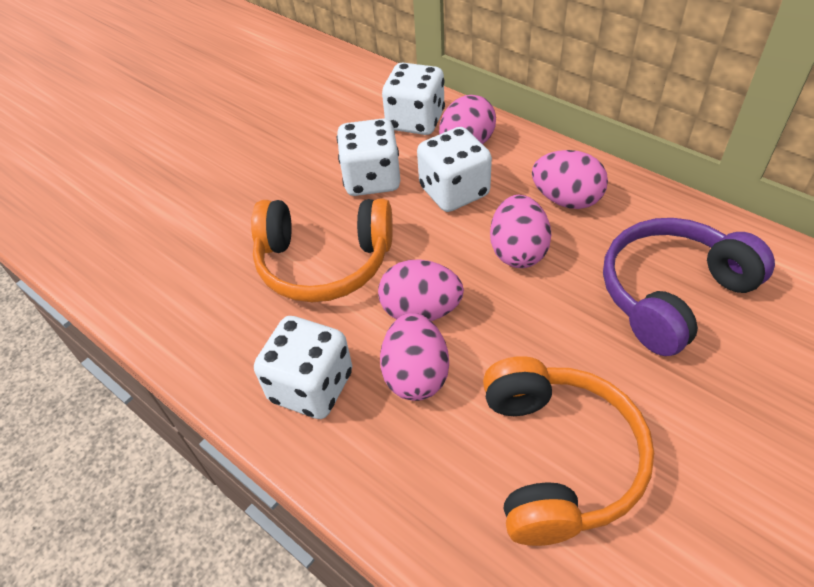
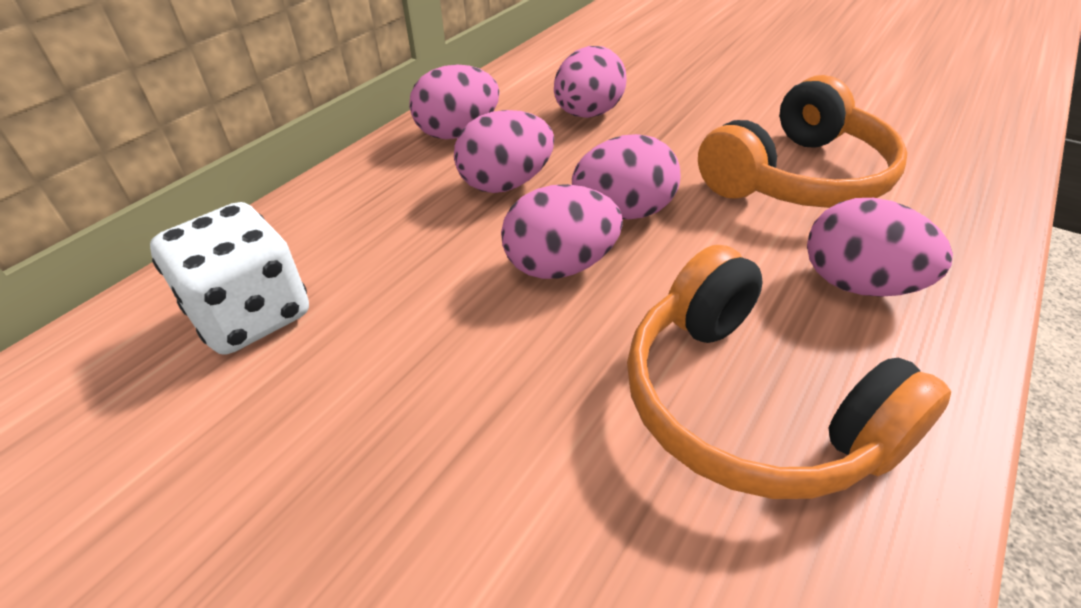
pink egg: [378,259,464,321] [380,313,449,401] [439,95,496,144] [490,195,552,268] [532,150,608,209] = 5 -> [409,65,499,139] [454,110,554,193] [501,184,623,279] [554,46,627,118] [572,134,681,220] [807,198,953,297] = 6
purple headphones: [603,218,775,356] = 1 -> none = 0
white dice: [254,316,352,419] [337,118,400,196] [382,63,445,135] [417,127,492,212] = 4 -> [150,202,309,354] = 1

